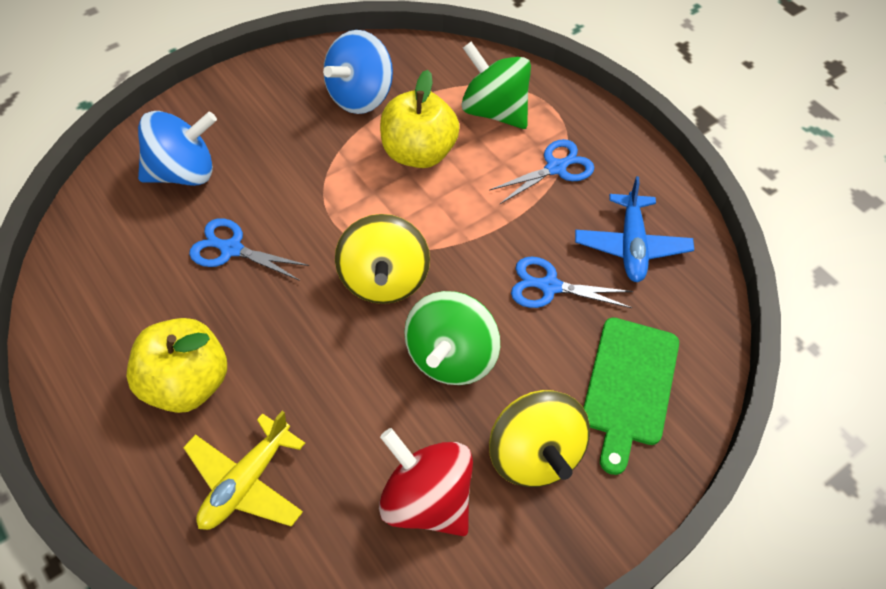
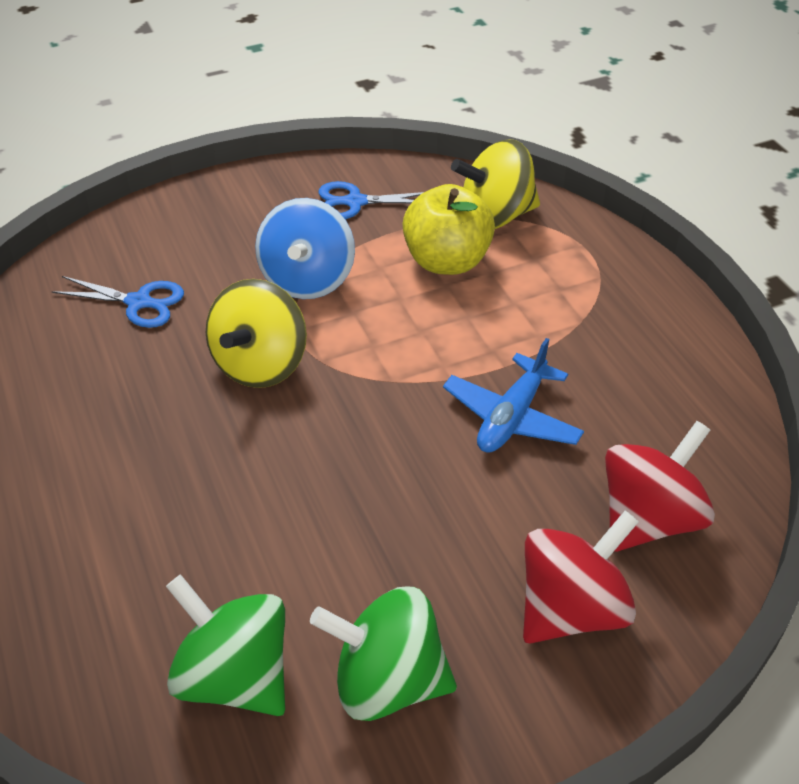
blue scissors: [189,218,309,281] [490,139,594,204] [511,256,633,308] = 3 -> [51,276,184,328] [318,181,424,219] = 2
blue spinning top: [138,111,217,186] [323,30,393,114] = 2 -> [255,198,355,299] = 1
green cutting board: [583,317,679,475] = 1 -> none = 0
red spinning top: [379,428,473,536] = 1 -> [523,510,639,644] [605,421,715,552] = 2
yellow apple: [127,318,227,413] [380,70,460,168] = 2 -> [402,184,495,275] = 1
yellow plane: [183,411,305,530] = 1 -> none = 0

